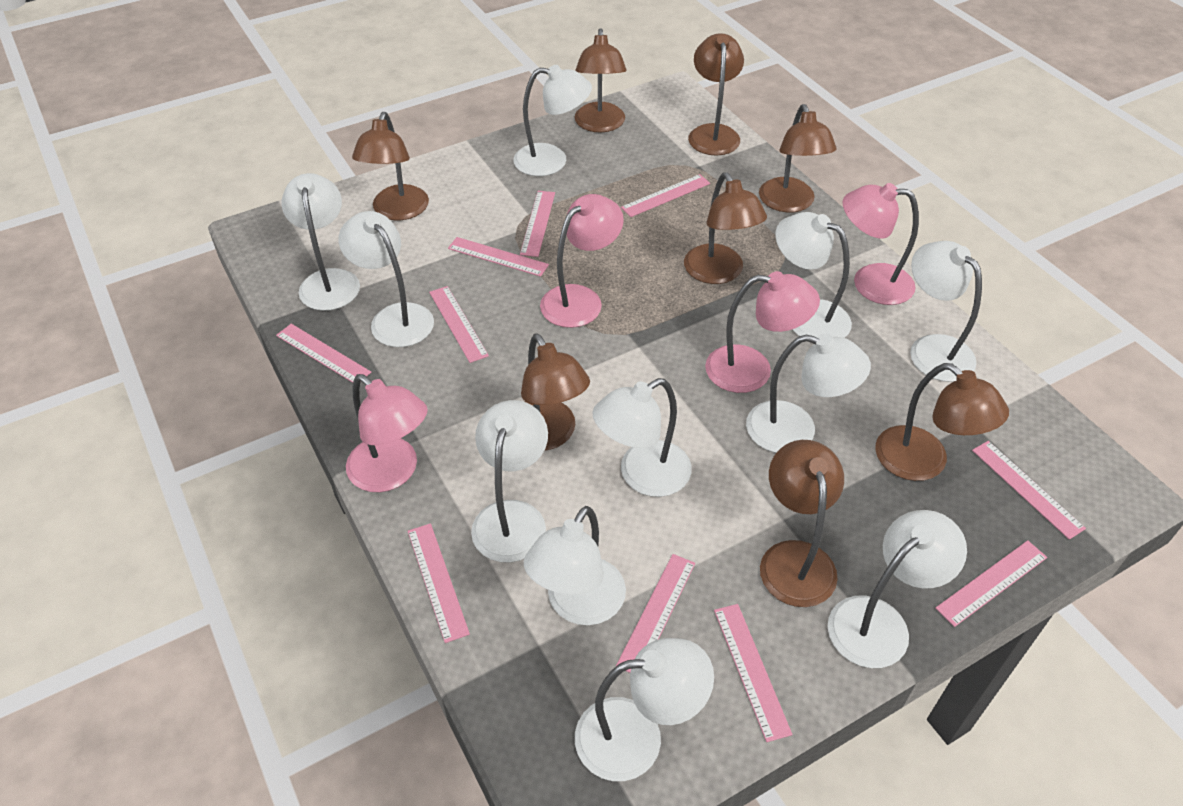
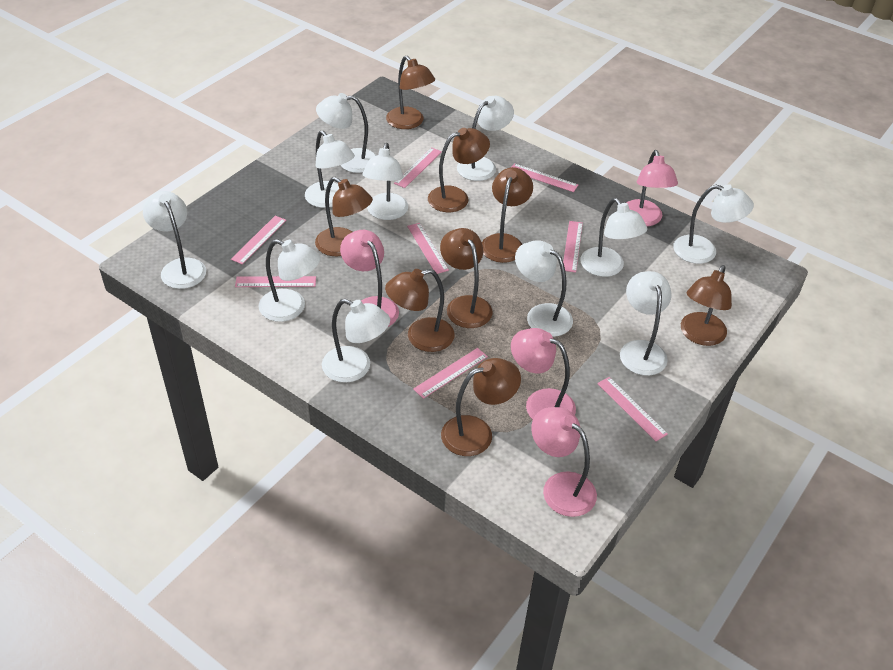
pink ruler: [276,324,371,383] [408,523,470,643] [429,286,489,363] [448,237,549,277] [520,191,555,257] [616,554,695,673] [621,174,710,217] [714,604,793,742] [935,540,1047,627] [972,441,1086,540] = 10 -> [231,216,286,264] [235,276,316,287] [394,147,442,188] [407,223,449,274] [413,348,488,399] [512,163,578,192] [563,221,583,273] [597,377,668,441] = 8

